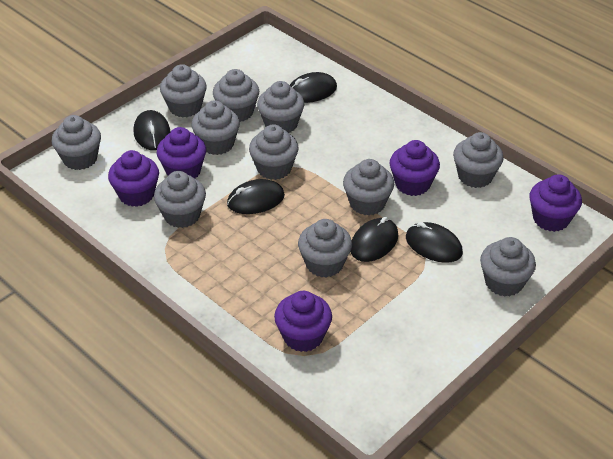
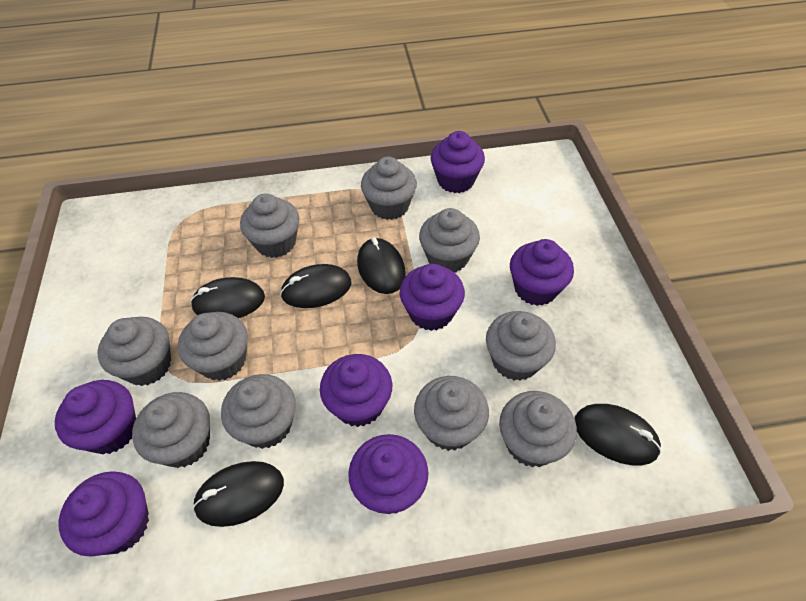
grey cupcake: [51,115,101,170] [154,171,206,228] [160,64,207,118] [192,100,240,155] [213,69,259,122] [249,124,299,180] [257,81,304,133] [298,219,352,278] [343,159,394,215] [453,132,504,188] [480,237,536,296] = 11 -> [97,317,171,386] [132,392,210,468] [178,312,248,381] [221,374,296,449] [240,194,299,258] [361,157,417,220] [414,376,489,451] [419,208,480,272] [486,311,556,381] [499,391,577,467] = 10
purple cupcake: [108,150,159,207] [157,127,206,178] [274,291,332,352] [390,140,440,196] [529,174,582,232] = 5 -> [55,380,136,454] [59,471,149,557] [320,354,392,427] [348,434,429,514] [400,264,465,331] [431,131,485,193] [510,239,574,306] = 7

